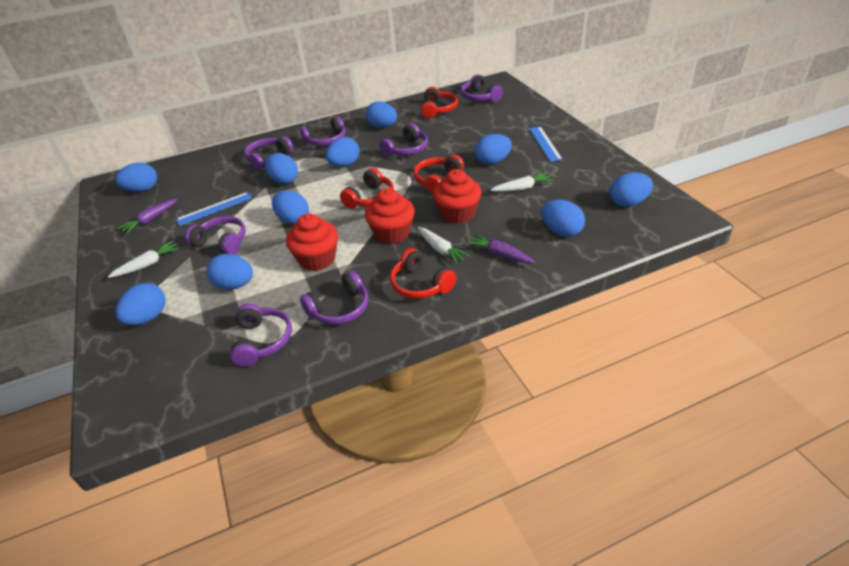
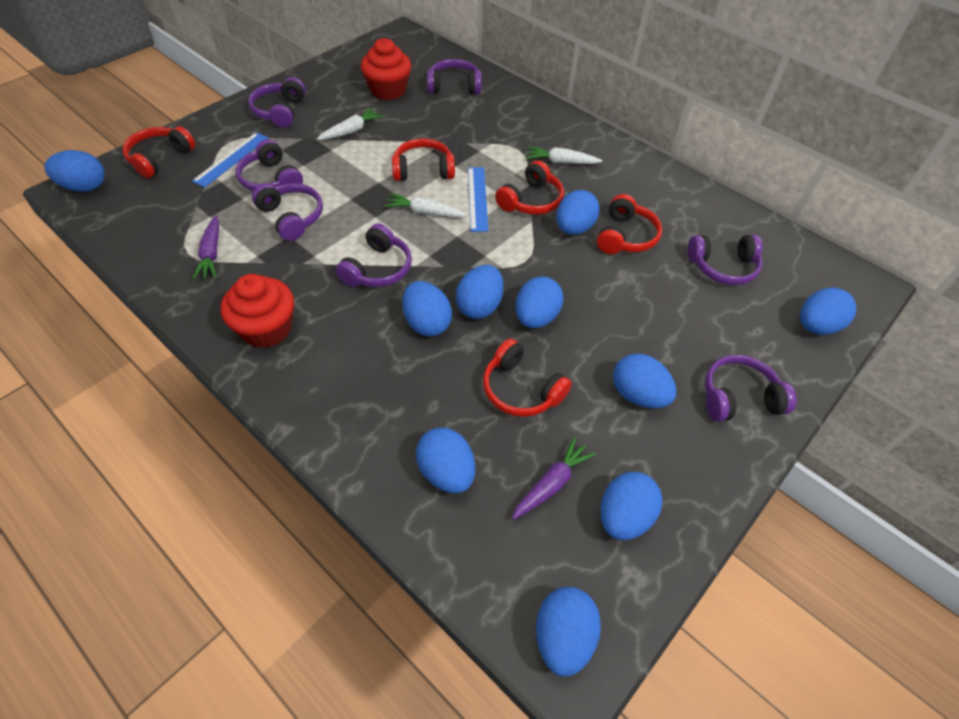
red cupcake: [286,213,338,271] [365,188,415,244] [433,169,482,224] = 3 -> [220,274,294,348] [361,38,411,100] = 2
red headphones: [340,168,394,208] [390,248,456,299] [413,155,464,193] [421,87,458,118] = 4 -> [122,126,195,178] [392,138,455,181] [483,339,572,417] [495,161,564,215] [597,194,662,254] = 5

